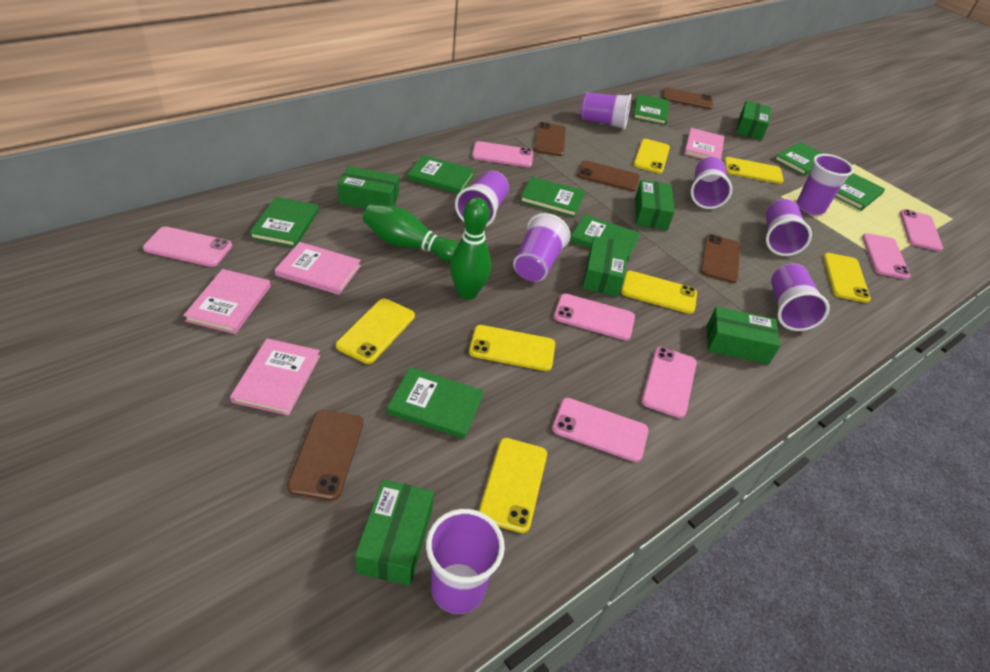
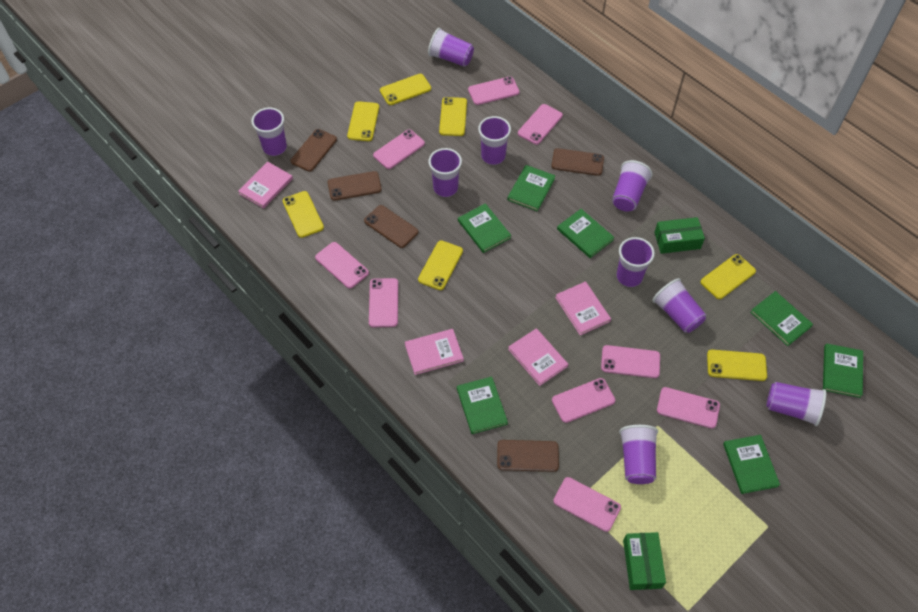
green book: [249,197,319,247] [387,367,484,439] [407,155,475,194] [520,176,585,217] [570,214,640,261] [633,94,669,125] [774,142,824,176] [835,173,885,211] = 8 -> [457,377,508,434] [458,203,511,253] [507,165,555,211] [557,209,614,258] [723,435,780,494] [750,291,813,346] [823,343,863,398] = 7
green bowling pin: [363,204,458,262] [450,197,491,300] = 2 -> none = 0
green box: [338,166,399,209] [355,480,434,586] [582,236,629,297] [635,179,674,231] [707,306,780,364] [736,101,771,140] = 6 -> [623,532,666,590] [654,217,705,254] = 2
pink phone: [143,226,232,267] [472,141,533,167] [552,398,649,462] [554,294,635,340] [641,347,697,418] [862,233,910,279] [900,209,943,251] = 7 -> [315,242,369,289] [369,278,398,327] [373,129,425,169] [468,76,520,105] [518,104,563,145] [552,378,615,423] [553,477,621,532] [601,345,660,378] [657,387,720,429] = 9
purple cup: [426,509,505,614] [455,171,509,227] [513,213,571,282] [580,92,632,130] [691,157,732,209] [766,199,812,256] [771,264,830,331] [797,154,854,215] = 8 -> [251,107,287,156] [428,28,474,67] [428,148,462,197] [478,116,511,165] [612,160,653,211] [617,237,655,287] [619,425,658,484] [652,278,706,333] [766,382,826,426] = 9

